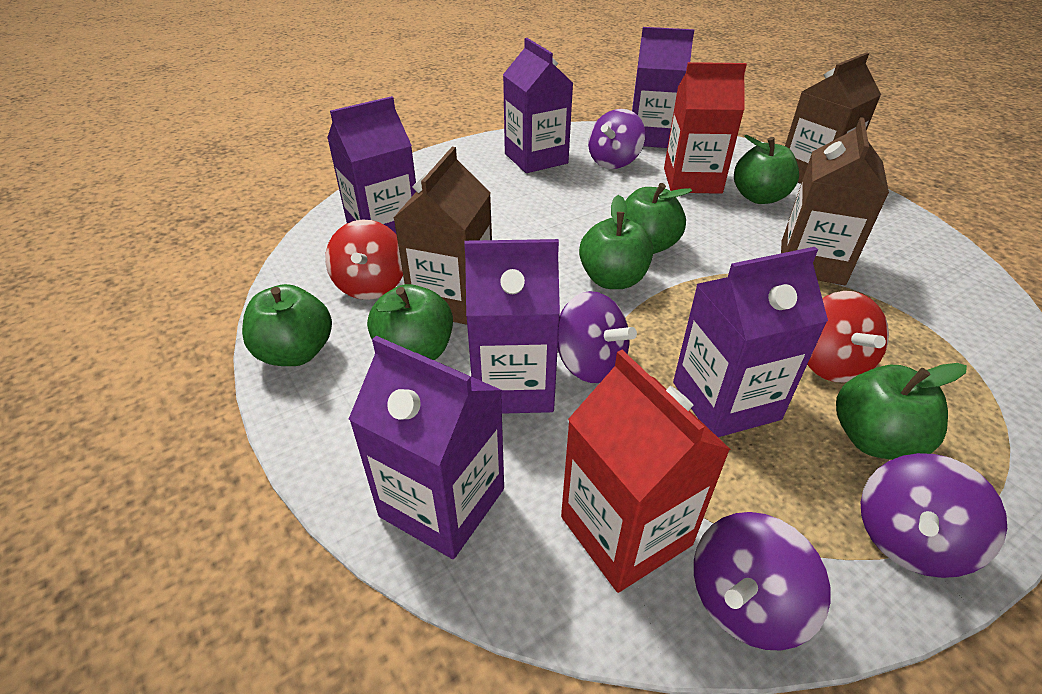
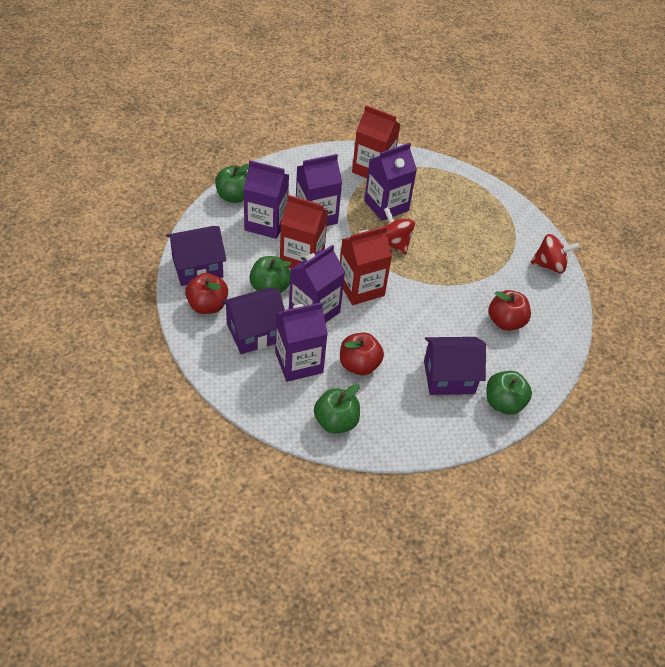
brown carton: [394,147,492,325] [781,117,889,285] [785,52,881,184] = 3 -> none = 0
green apple: [242,284,332,366] [367,284,453,360] [579,195,653,289] [625,183,692,254] [734,135,799,204] [836,363,967,460] = 6 -> [215,164,249,203] [249,256,291,293] [314,384,360,434] [487,371,532,415] = 4
purple carton: [327,96,416,235] [348,336,504,559] [464,239,560,414] [503,38,573,173] [632,27,694,148] [673,247,828,437] = 6 -> [243,160,289,239] [275,302,328,382] [289,245,345,323] [296,154,342,226] [364,143,417,221] = 5
purple house: none = 0 -> [166,226,227,286] [221,288,285,354] [424,337,486,395] = 3
purple spinning top: [558,291,637,383] [588,109,645,169] [694,512,831,650] [861,453,1007,578] = 4 -> none = 0
red apple: none = 0 -> [185,273,228,314] [340,333,384,375] [488,290,531,331] = 3
red carton: [561,350,731,593] [664,62,747,194] = 2 -> [280,195,328,268] [340,226,392,305] [352,105,401,178] = 3

